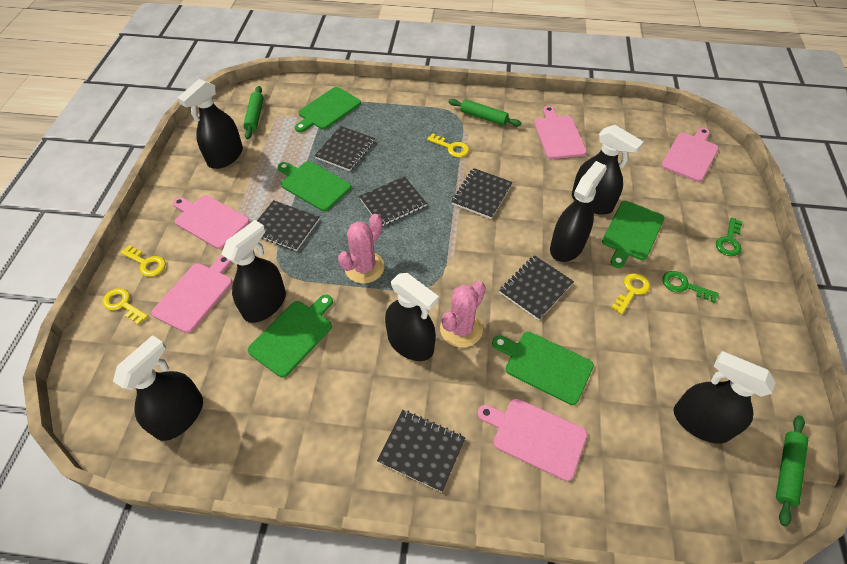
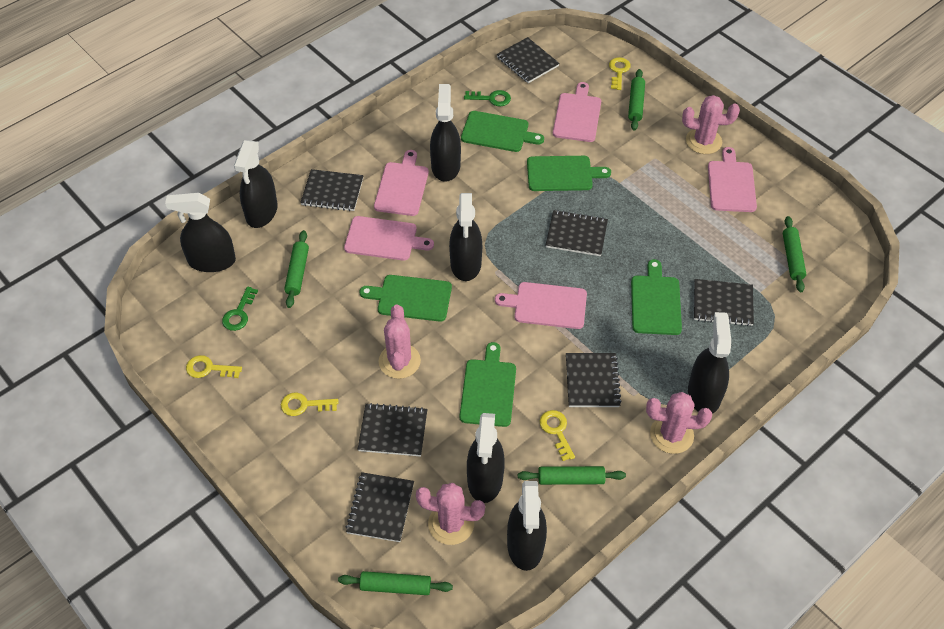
black notebook: [257,200,320,251] [314,126,375,171] [359,176,427,226] [377,410,466,492] [452,168,513,219] [499,255,574,321] = 6 -> [300,169,363,211] [346,472,414,542] [358,403,427,457] [497,37,560,83] [546,210,608,256] [566,353,622,407] [694,279,754,326] = 7
green rolling pin: [243,86,264,139] [448,99,521,126] [776,415,808,526] = 3 -> [284,230,309,308] [338,571,453,595] [518,466,626,485] [628,69,645,131] [783,216,806,292] = 5
pink cactus: [338,214,384,283] [440,281,486,347] = 2 -> [379,304,421,379] [416,483,485,545] [646,392,712,454] [682,95,740,154] = 4

